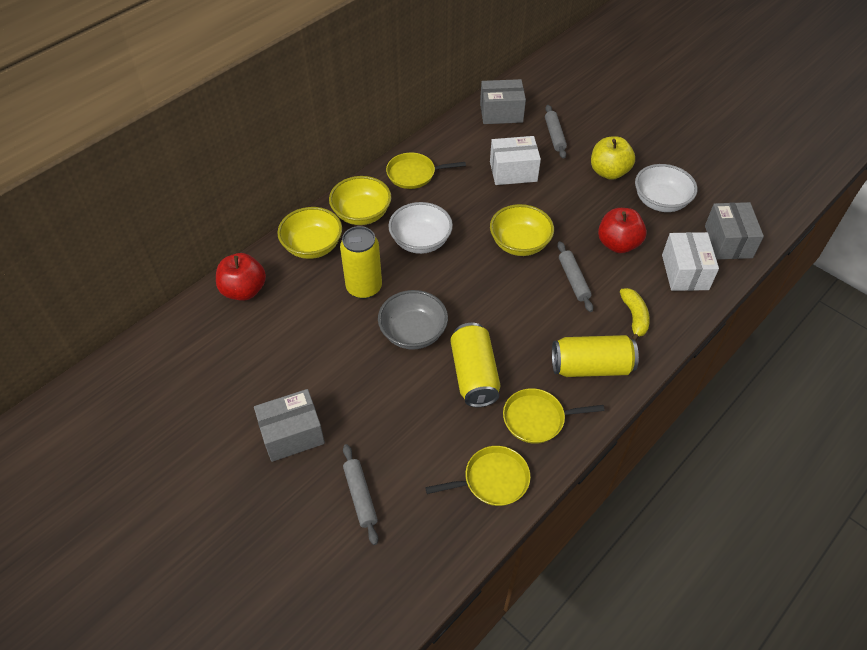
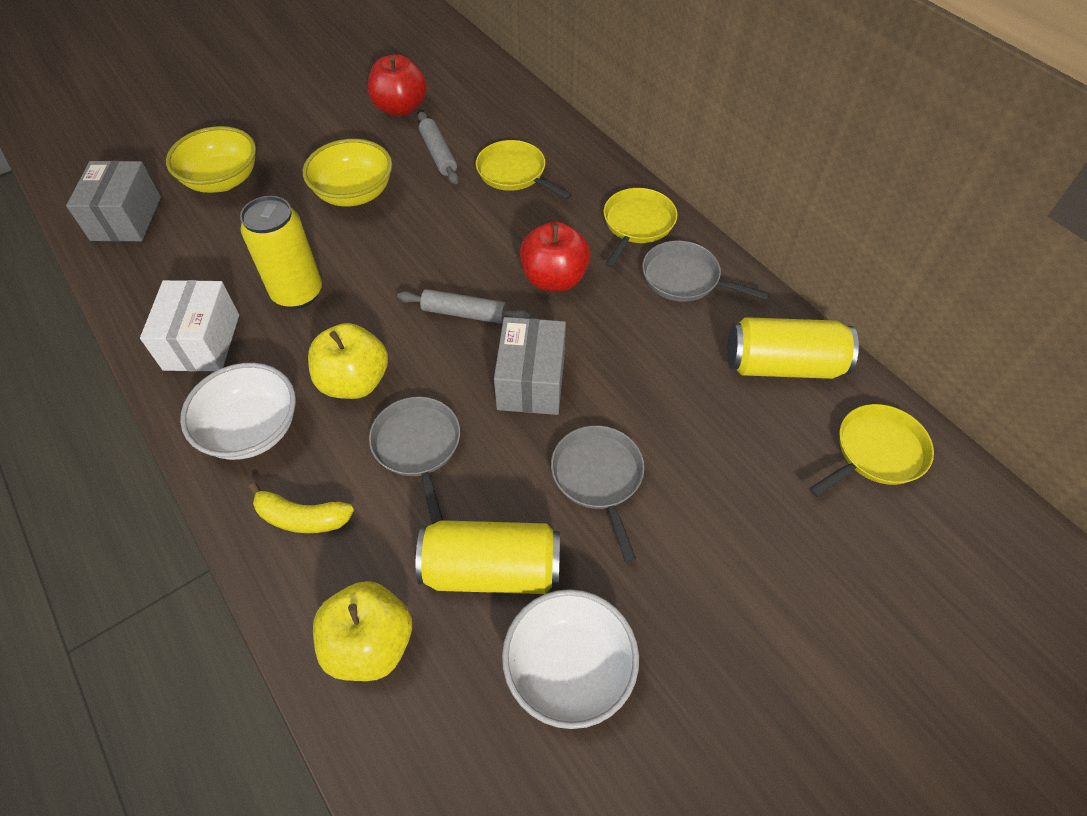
grey bowl: [378,290,448,350] = 1 -> none = 0
grey box: [254,389,325,462] [480,79,526,124] [705,202,764,259] = 3 -> [66,161,161,241] [494,317,566,415] = 2
grey pan: none = 0 -> [369,397,460,524] [551,425,644,563] [642,240,769,302] = 3
grey rolling pin: [343,444,378,545] [545,105,567,159] [557,241,593,312] = 3 -> [397,289,531,324] [418,111,459,184] = 2
white box: [490,136,541,185] [662,232,719,291] = 2 -> [140,280,239,371] = 1
yellow apple: [591,137,635,180] = 1 -> [308,323,388,399] [313,581,412,681] = 2
yellow bowl: [277,207,342,259] [329,176,391,225] [490,204,554,256] = 3 -> [166,126,256,193] [303,139,392,207] = 2

